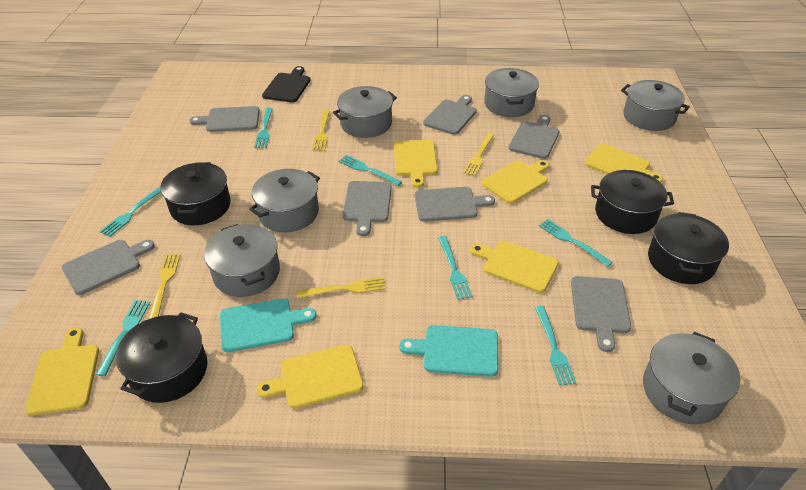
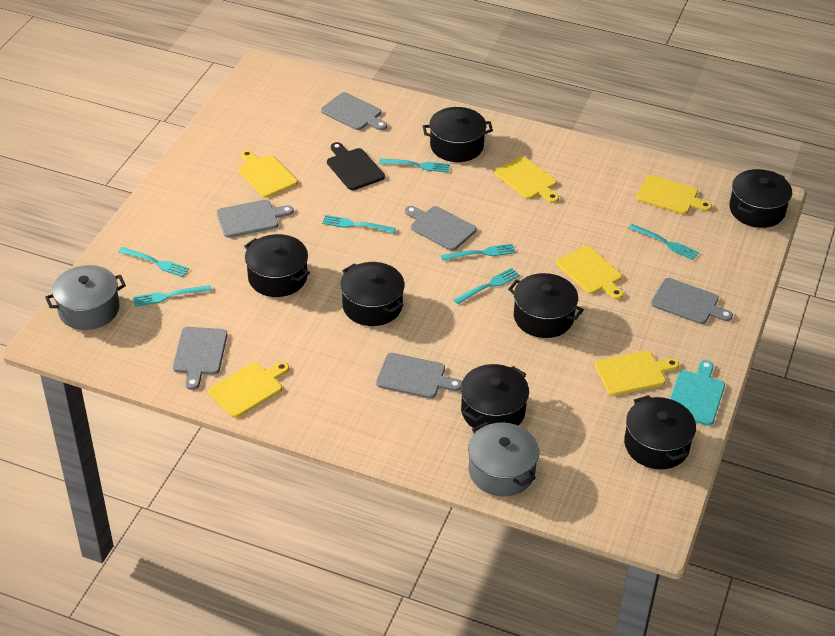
black pot: [116,312,208,403] [160,162,231,225] [591,170,674,234] [648,212,729,284] = 4 -> [244,234,310,297] [340,262,405,326] [423,107,493,162] [461,364,529,431] [508,273,584,338] [624,395,696,469] [729,169,792,228] = 7
grey cutting board: [62,240,155,295] [190,106,260,132] [343,181,392,236] [415,187,495,222] [423,95,477,135] [509,115,559,159] [571,276,631,352] = 7 -> [173,327,227,390] [216,200,294,238] [321,92,387,130] [376,353,462,399] [405,206,476,251] [651,278,733,324] = 6
grey pot: [204,224,280,297] [249,169,320,232] [333,86,397,138] [484,68,539,117] [621,80,690,131] [643,332,741,424] = 6 -> [45,265,126,330] [468,422,539,496] = 2
turquoise cutting board: [220,299,316,352] [399,325,498,377] = 2 -> [670,360,725,426] = 1
yellow fork: [149,254,180,319] [296,277,386,298] [313,110,330,151] [463,133,494,176] = 4 -> none = 0

